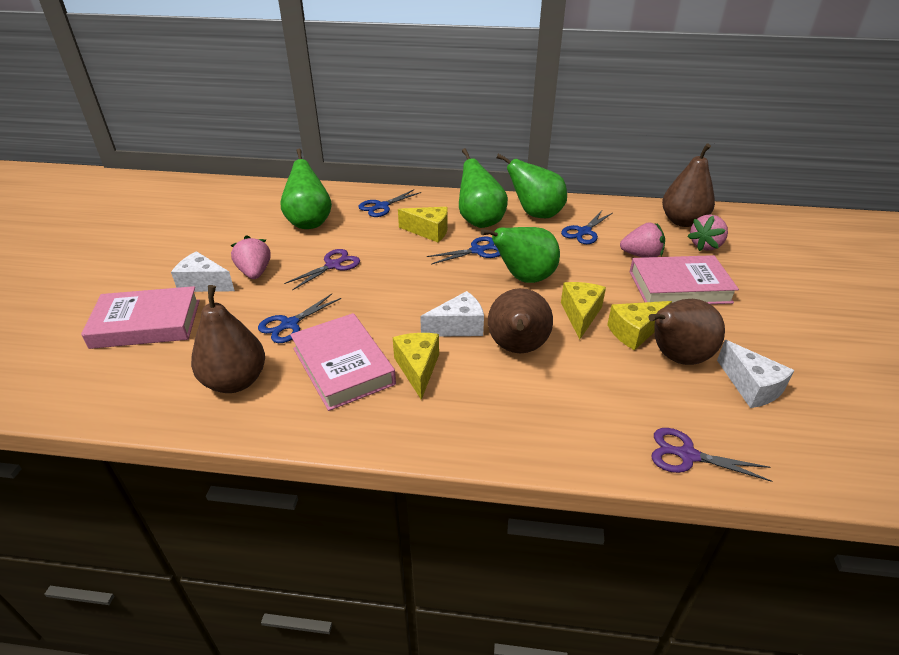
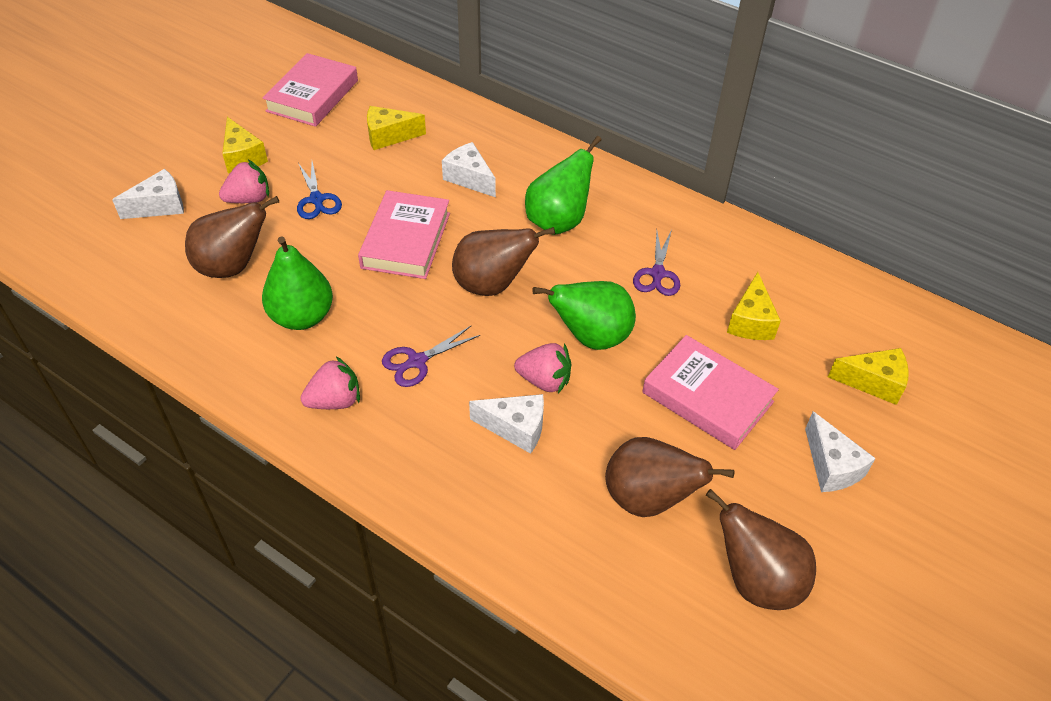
blue scissors: [258,294,341,343] [358,190,421,217] [427,237,501,264] [561,211,612,244] = 4 -> [297,162,342,219] = 1
green pear: [280,149,332,229] [459,148,508,228] [481,227,560,283] [497,154,567,218] = 4 -> [262,236,333,330] [525,136,601,235] [532,281,636,350] = 3
white cheese: [171,251,235,292] [420,291,484,337] [717,340,794,408] = 3 -> [112,169,184,219] [442,142,496,197] [469,394,544,454] [805,411,876,492] = 4

